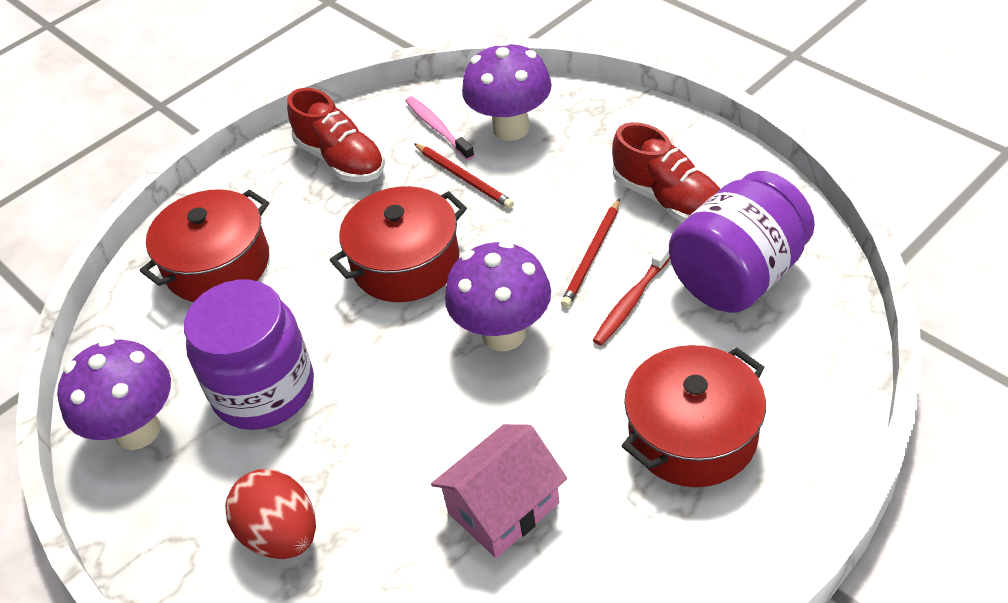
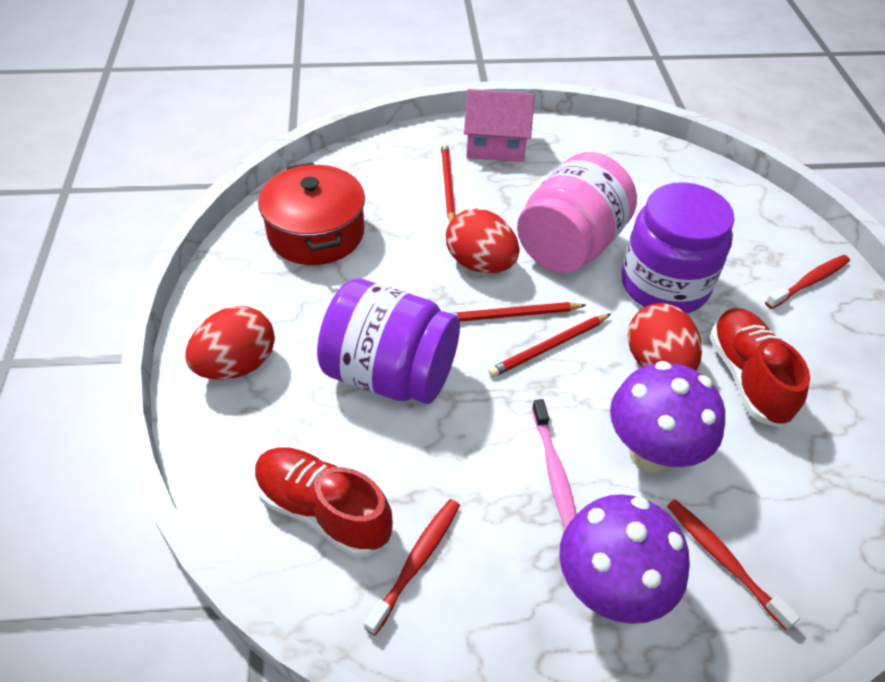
pink jar: none = 0 -> [517,152,637,273] = 1
purple mushroom: [57,338,171,450] [445,241,551,351] [462,41,552,141] = 3 -> [559,494,690,624] [610,361,725,473] = 2
red egg: [225,469,316,559] = 1 -> [186,306,275,380] [446,208,519,273] [628,303,702,371] = 3
red pencil: [414,143,514,209] [561,198,620,308] = 2 -> [441,143,455,222] [451,302,586,322] [488,314,611,377] = 3
red pot: [140,189,269,302] [330,186,467,302] [622,345,766,487] = 3 -> [258,162,365,265] = 1
red toothbrush: [593,244,670,346] = 1 -> [364,499,460,635] [667,500,800,630] [765,255,850,309] = 3

